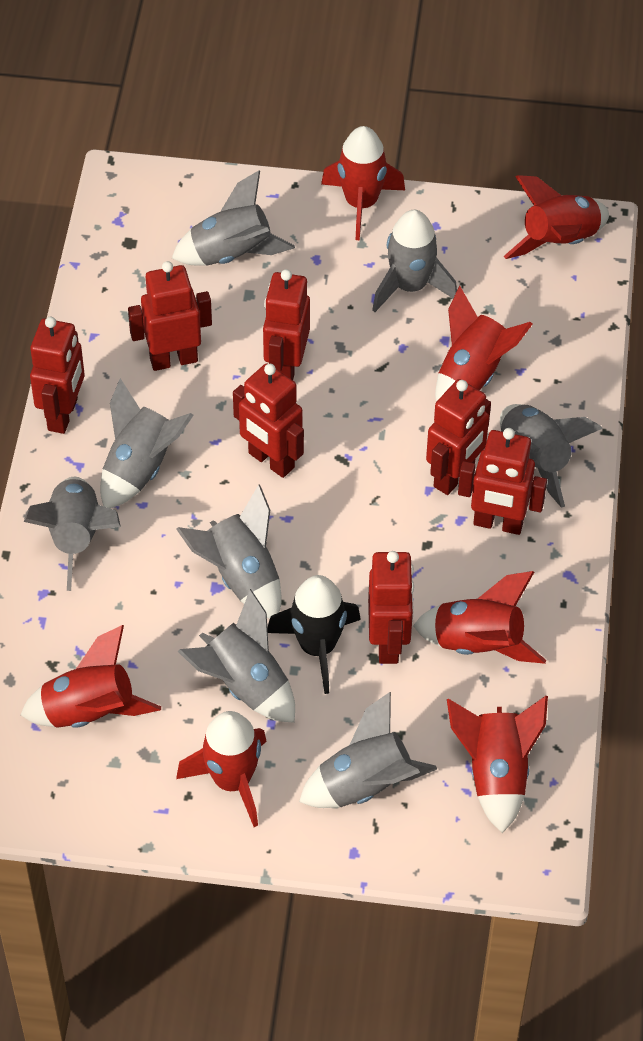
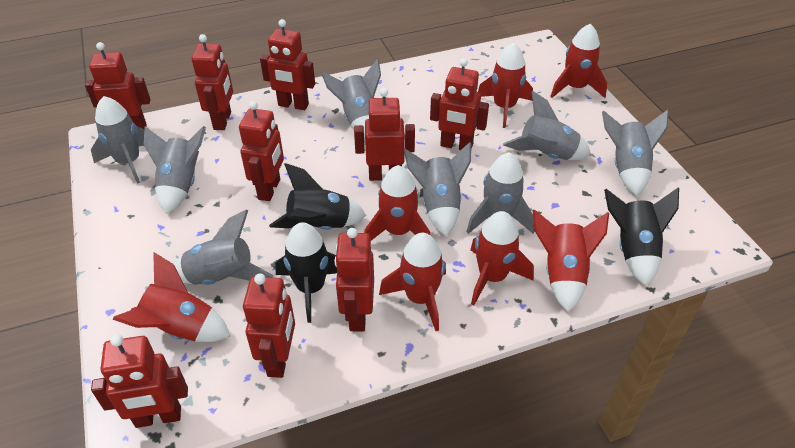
black rocket: [267,575,361,694] = 1 -> [269,163,366,230] [275,222,337,323] [604,188,679,286] = 3
red robot: [30,317,85,434] [128,261,212,371] [233,363,304,478] [263,269,310,380] [368,551,414,664] [426,379,491,495] [458,428,547,535] = 7 -> [85,42,151,129] [91,334,188,428] [192,34,233,130] [239,101,284,201] [243,273,295,378] [260,19,315,110] [334,228,374,332] [354,88,415,181] [430,58,489,150] = 9

